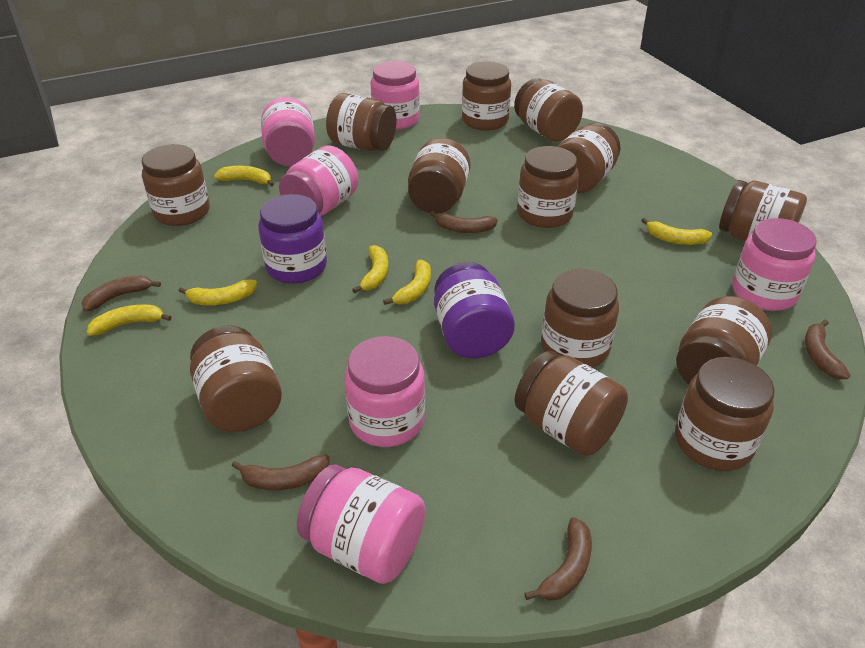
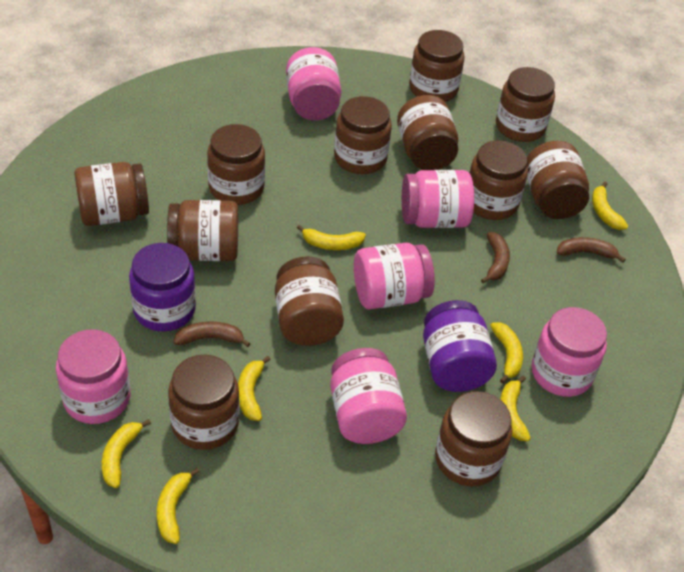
brown banana: [82,275,161,312] [232,455,330,490] [430,211,498,233] [524,517,592,601] [805,320,850,379] = 5 -> [173,322,251,347] [481,232,510,283] [557,237,626,262] = 3
brown jar: [142,144,210,226] [190,325,282,432] [326,93,396,151] [408,138,471,214] [462,62,511,131] [514,78,583,142] [515,351,628,456] [517,146,579,228] [541,269,619,368] [558,123,620,193] [675,357,775,471] [676,296,772,385] [719,180,807,241] = 13 -> [75,162,149,226] [167,200,238,261] [168,355,239,450] [207,124,265,205] [275,256,344,346] [334,96,392,174] [397,95,458,170] [409,30,465,102] [435,391,512,486] [469,140,528,220] [496,67,555,142] [527,141,589,219] = 12
yellow banana: [87,305,171,336] [179,279,257,305] [214,166,274,187] [352,245,388,293] [383,260,431,305] [641,218,712,245] = 6 -> [102,419,151,488] [157,468,200,544] [238,356,271,421] [297,225,366,250] [490,322,523,383] [500,375,531,441] [592,182,628,230] = 7

